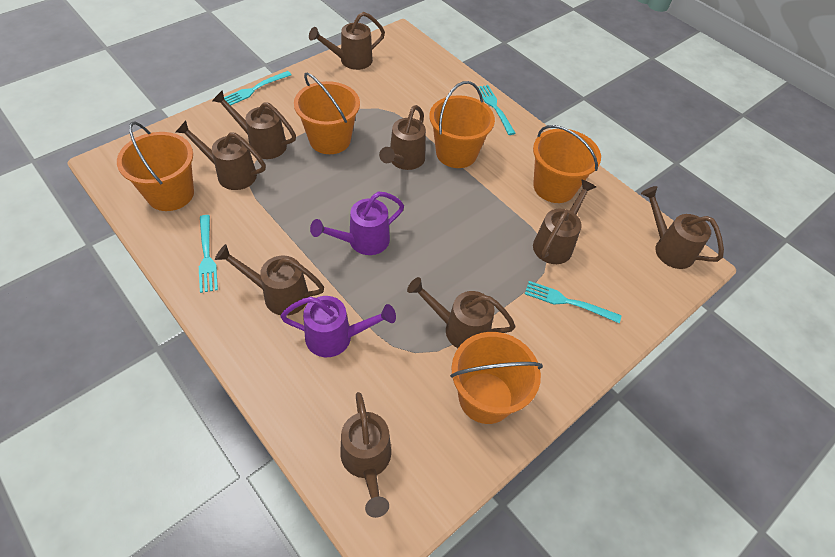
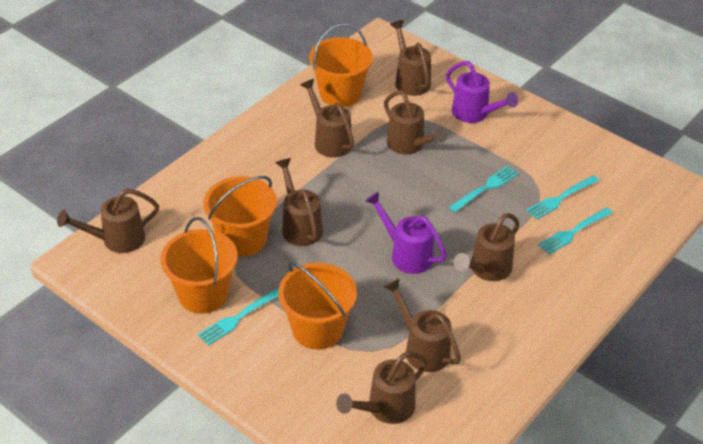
brown watering can: [176,121,266,190] [212,90,296,159] [215,244,324,316] [309,12,385,70] [340,392,391,518] [379,105,426,170] [407,277,515,348] [533,180,596,264] [641,186,724,269] = 9 -> [57,188,159,253] [275,158,323,246] [300,79,354,158] [336,352,428,424] [384,91,448,155] [384,278,461,372] [390,20,431,96] [454,213,520,281] = 8
orange bucket: [117,121,194,211] [294,72,360,154] [429,81,495,168] [450,332,543,424] [533,125,601,203] = 5 -> [160,217,238,313] [203,176,277,257] [278,262,357,350] [309,23,373,107] = 4

